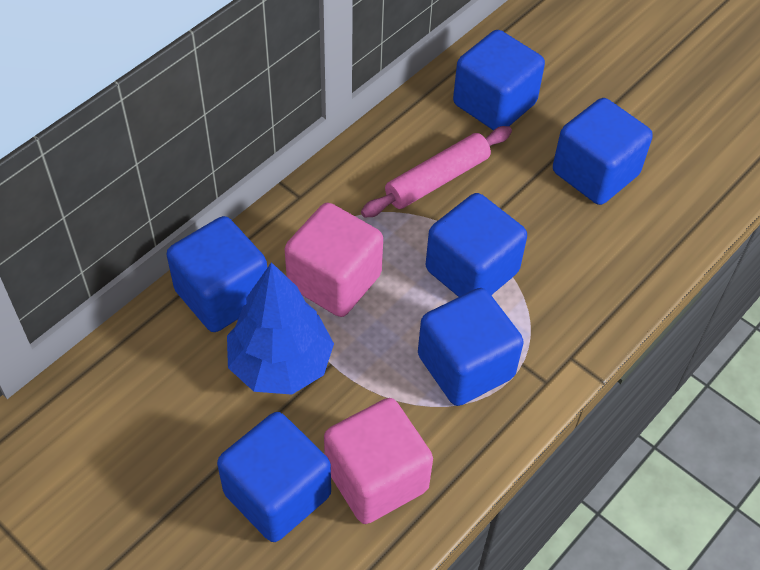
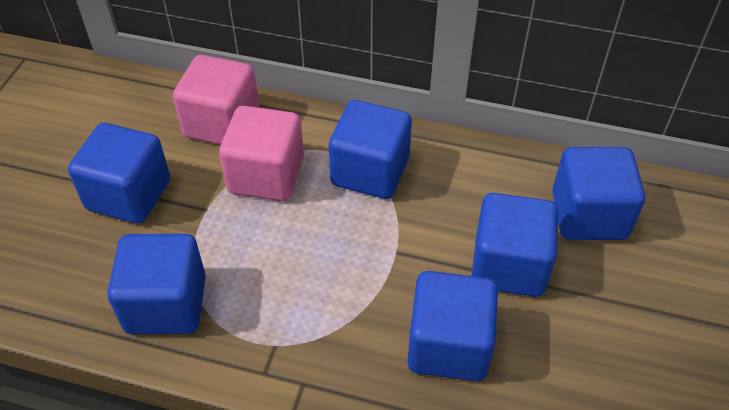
blue tree: [227,262,334,395] = 1 -> none = 0
pink rolling pin: [361,126,512,217] = 1 -> none = 0

